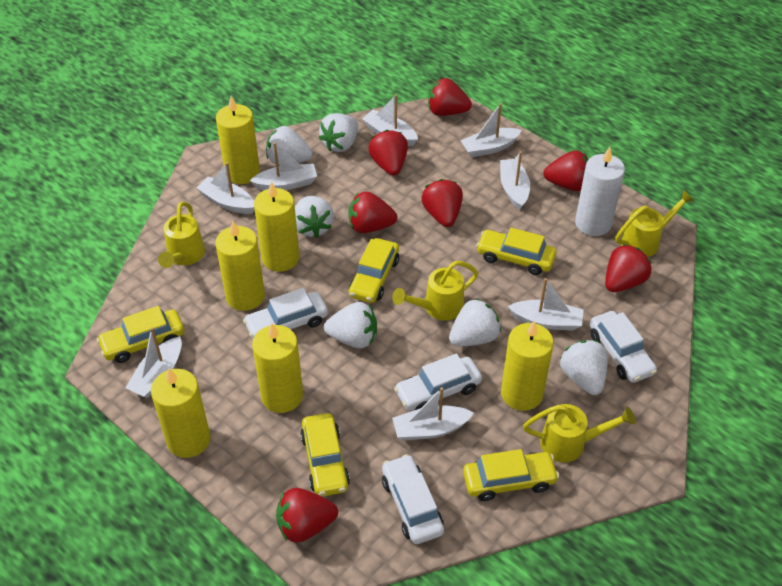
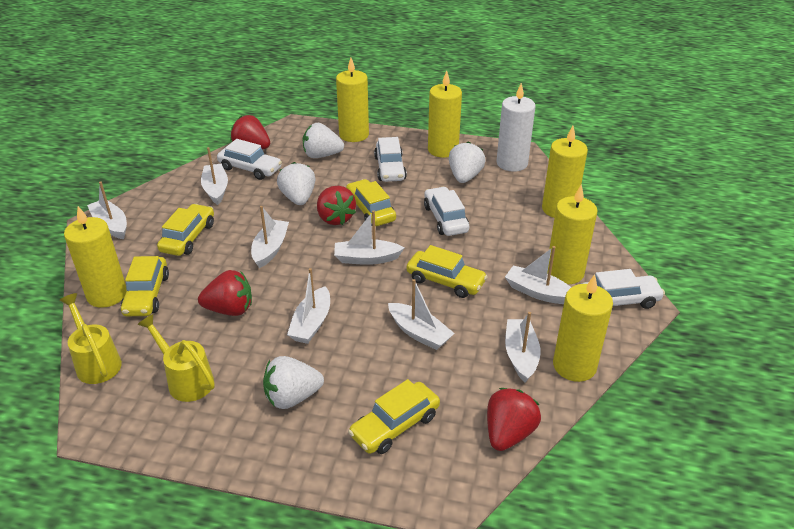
red strawberry: [276,488,338,543] [348,192,397,233] [368,130,408,176] [421,179,463,227] [428,78,472,116] [543,150,589,191] [605,244,651,292] = 7 -> [198,270,252,316] [231,115,270,149] [317,186,356,225] [487,388,541,451] = 4
white strawberry: [266,126,312,165] [295,196,334,238] [319,113,358,152] [324,302,377,349] [449,298,501,347] [560,340,608,395] = 6 -> [263,356,324,409] [277,162,316,205] [303,123,344,158] [449,141,486,183] = 4
yellow watering can: [158,202,205,268] [392,261,478,321] [523,404,636,463] [615,190,695,257] = 4 -> [59,293,122,384] [137,314,215,402] = 2

